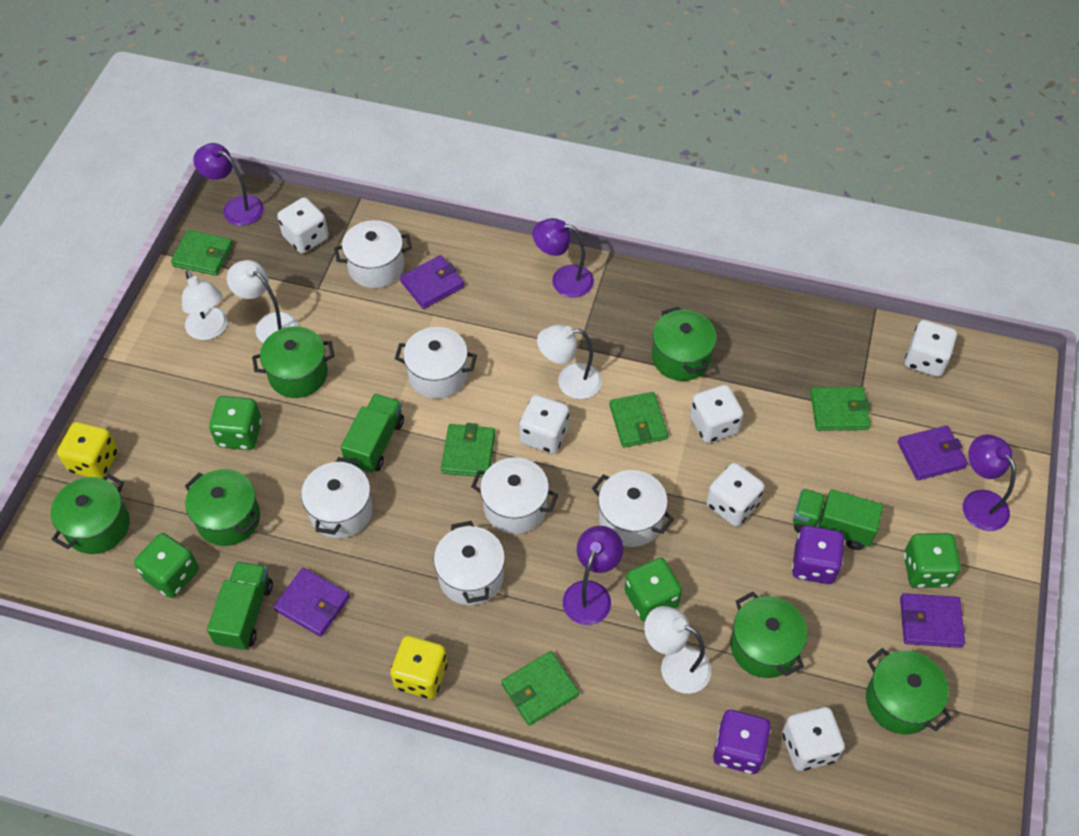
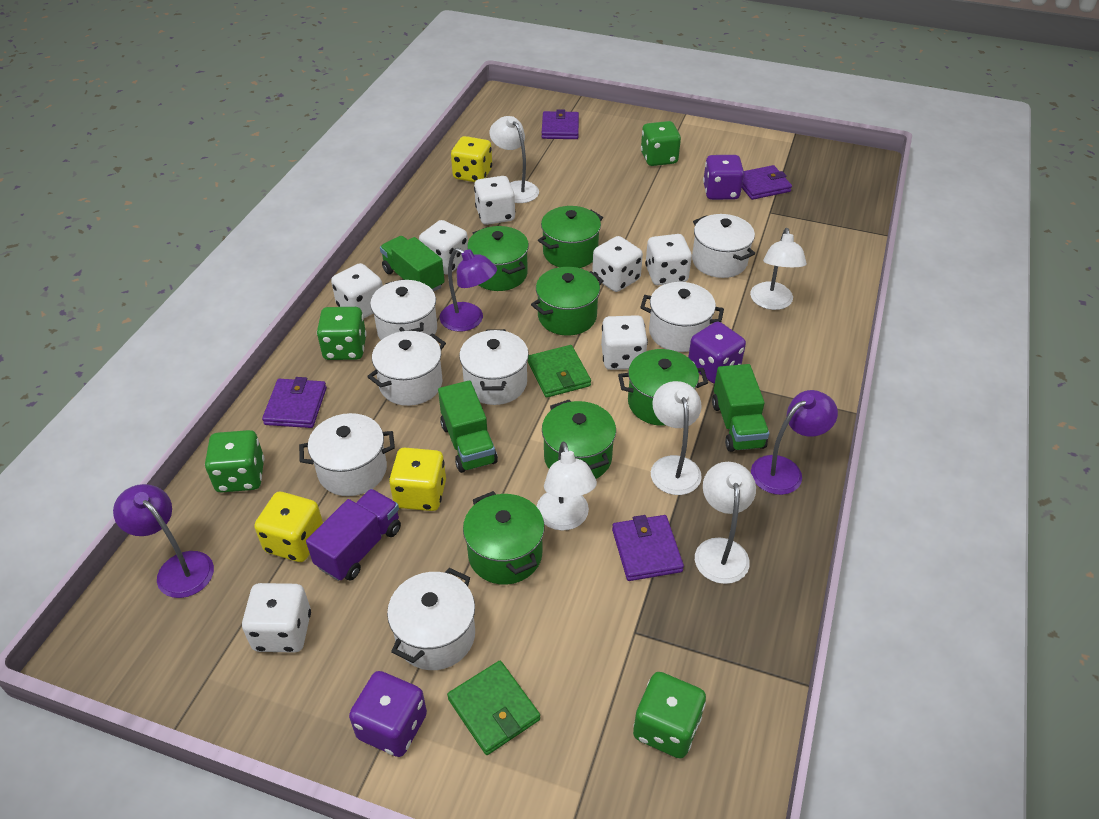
green wallet: [171,230,233,276] [441,423,495,477] [501,651,579,726] [609,392,668,448] [810,387,870,431] = 5 -> [447,661,540,755] [528,345,591,398] = 2
purple dice: [713,710,771,774] [792,525,845,584] = 2 -> [349,671,427,757] [688,322,746,384] [703,155,744,200] = 3
purple lamp: [193,143,264,226] [532,218,594,298] [563,526,623,625] [963,434,1016,531] = 4 -> [113,484,214,598] [440,248,497,332] [751,390,838,495] = 3
purple truck: none = 0 -> [306,489,401,581] = 1
white dice: [277,197,329,254] [519,395,569,454] [690,385,744,443] [706,463,765,526] [782,707,845,771] [905,320,957,377] = 6 -> [242,583,311,653] [331,263,383,318] [419,220,468,275] [474,176,516,225] [592,236,643,292] [601,315,648,370] [645,234,692,286] = 7
white lamp: [182,270,228,340] [227,260,298,343] [537,325,602,399] [644,606,711,694] = 4 -> [489,116,539,203] [537,442,597,531] [651,381,702,495] [695,462,756,584] [750,228,807,310] = 5
white pot: [301,457,373,538] [334,220,412,288] [395,327,477,399] [434,521,505,605] [471,457,558,534] [592,470,674,547] = 6 -> [299,413,395,496] [367,331,446,406] [370,279,437,340] [387,568,475,670] [459,329,529,405] [640,282,724,352] [692,214,755,278] = 7
yellow dice: [57,422,118,478] [390,636,447,699] = 2 -> [254,492,323,562] [389,448,446,511] [451,136,492,182] = 3

